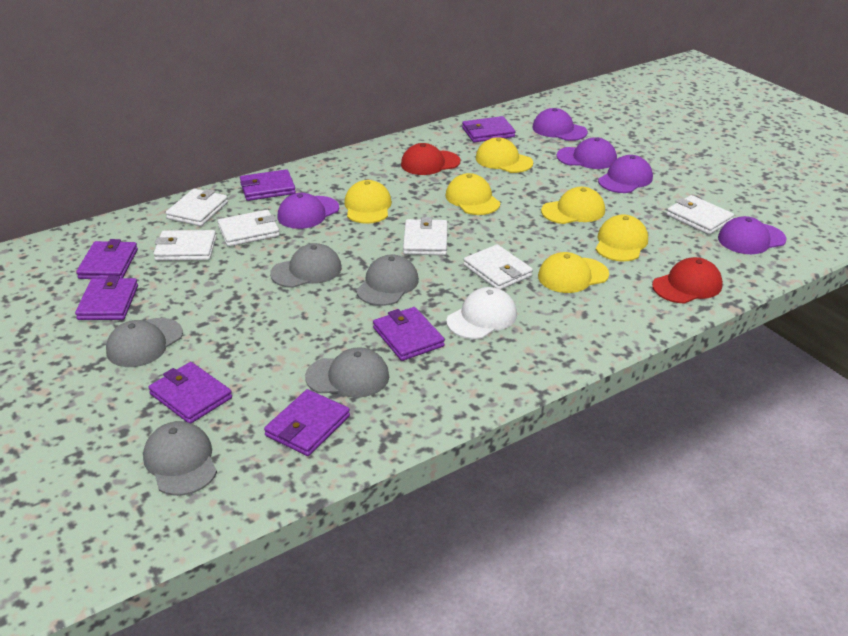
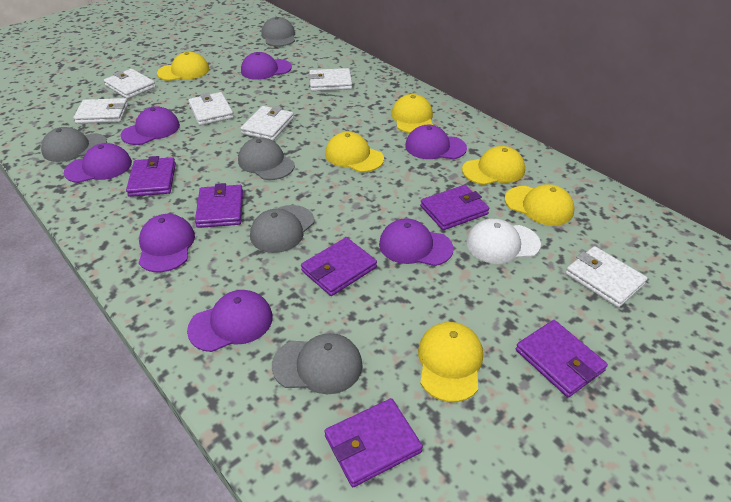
purple cap: [278,193,339,229] [532,108,588,141] [557,137,617,169] [598,155,653,193] [718,216,786,254] = 5 -> [64,143,132,183] [121,106,180,145] [139,214,195,272] [187,290,273,352] [241,52,292,80] [379,218,453,266] [405,125,467,159] = 7
purple wallet: [75,276,138,320] [76,239,138,279] [148,362,232,423] [240,169,296,201] [264,389,350,456] [373,307,445,361] [462,116,516,143] = 7 -> [126,156,176,197] [195,183,243,228] [301,237,377,296] [324,398,423,487] [420,185,489,230] [516,320,608,398] = 6
red cap: [401,143,461,175] [652,257,723,304] = 2 -> none = 0

